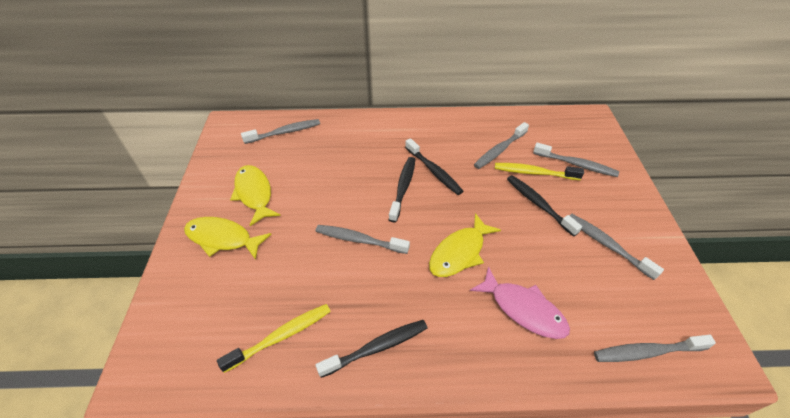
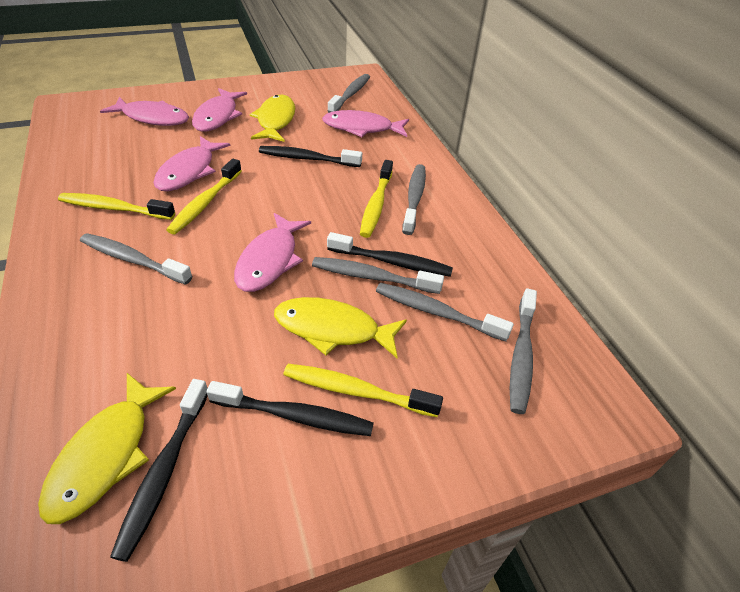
pink fish: [470,266,570,339] = 1 -> [100,97,189,126] [153,136,230,191] [192,88,247,132] [234,213,311,292] [322,110,409,137] = 5
yellow toothbrush: [217,304,331,373] [495,163,584,180] = 2 -> [58,193,175,220] [166,159,242,234] [283,364,443,417] [360,160,393,238] = 4

